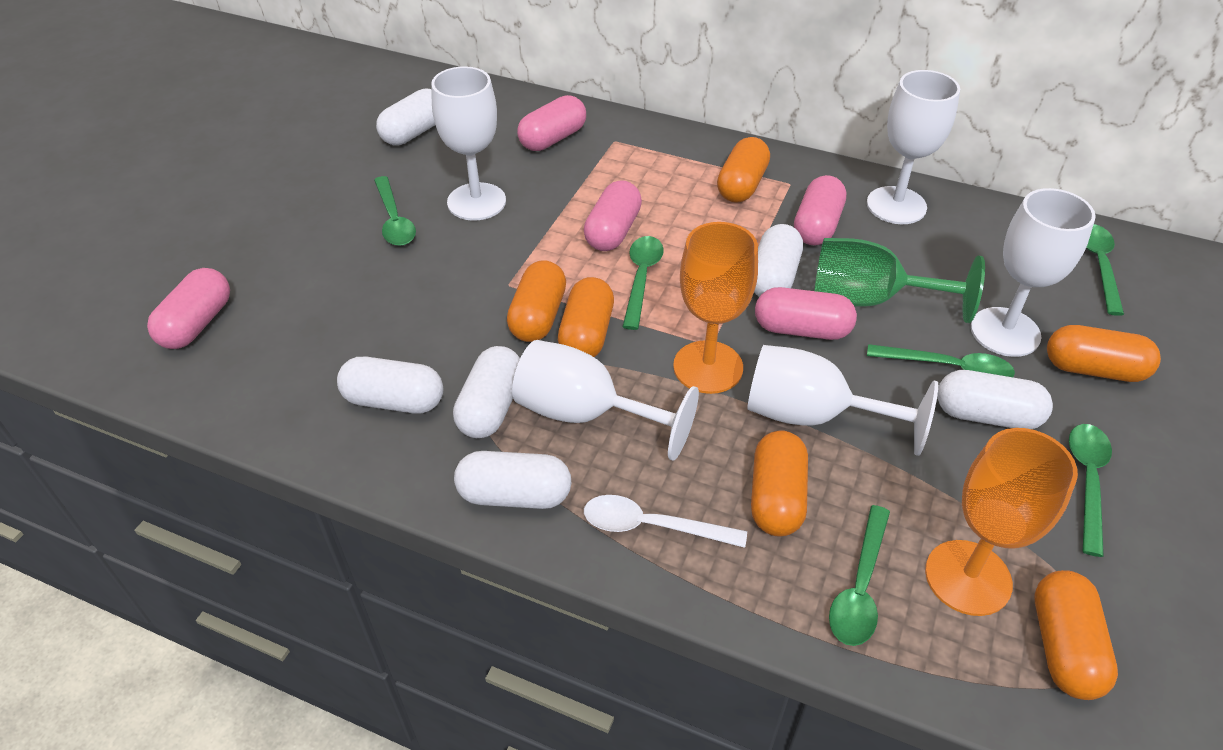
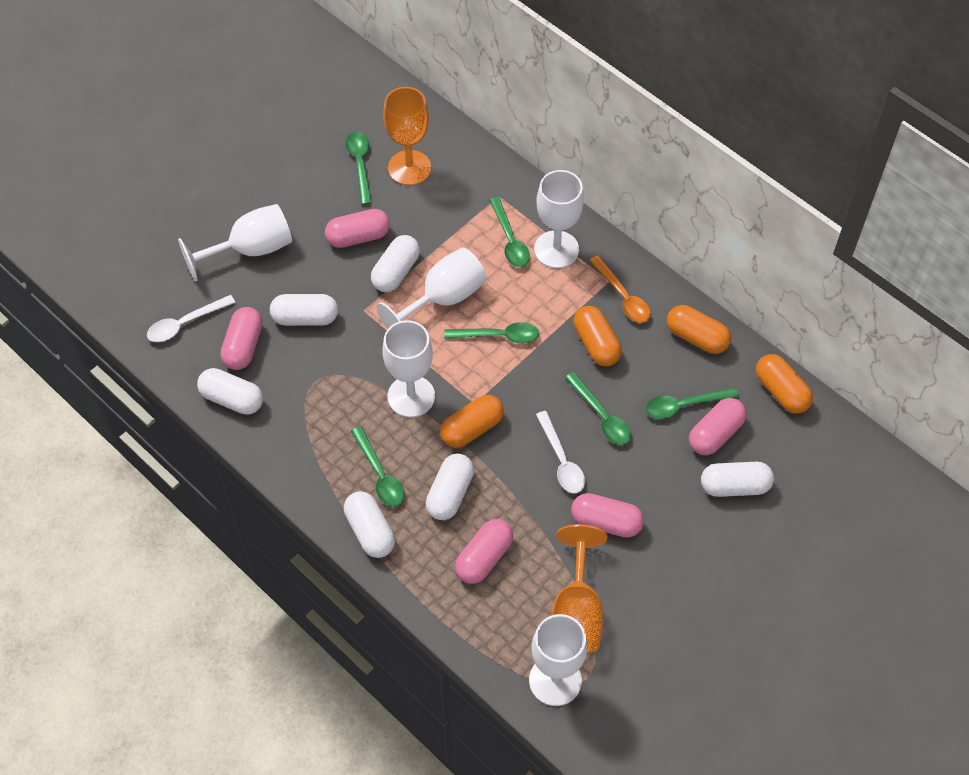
green goblet: [814,238,985,323] = 1 -> none = 0
orange capsule: [507,260,566,342] [558,277,614,357] [717,137,770,203] [751,431,808,536] [1035,570,1118,700] [1047,325,1161,382] = 6 -> [440,395,504,448] [573,306,622,367] [667,305,731,354] [756,354,813,414] = 4
orange spoon: none = 0 -> [589,255,651,323] = 1
white spoon: [584,495,747,548] = 1 -> [147,295,235,342] [536,411,585,493] = 2

